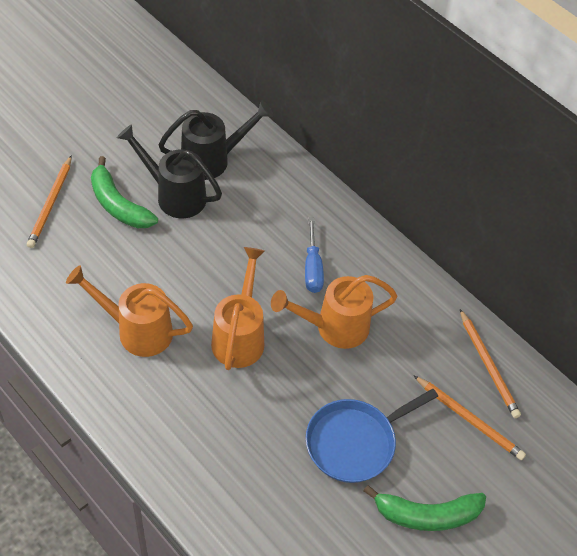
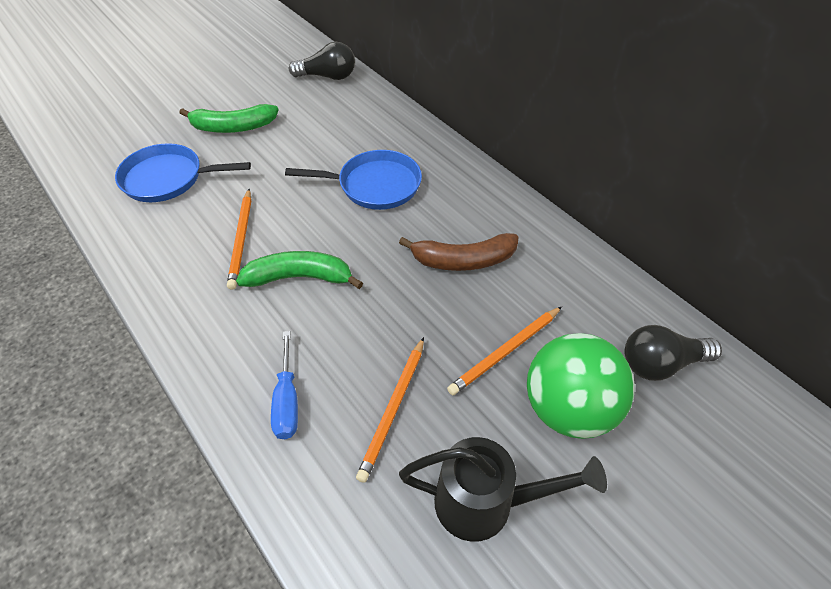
black light bulb: none = 0 -> [289,42,355,80] [624,325,722,381] = 2
black watering can: [117,124,222,218] [158,100,273,180] = 2 -> [399,437,607,542] = 1
blue pan: [306,389,438,483] = 1 -> [115,143,251,202] [285,150,422,210] = 2
brown banana: none = 0 -> [399,233,519,271] = 1
green ball: none = 0 -> [527,333,635,439] = 1
orange watering can: [66,265,193,357] [211,247,265,370] [271,275,397,349] = 3 -> none = 0

